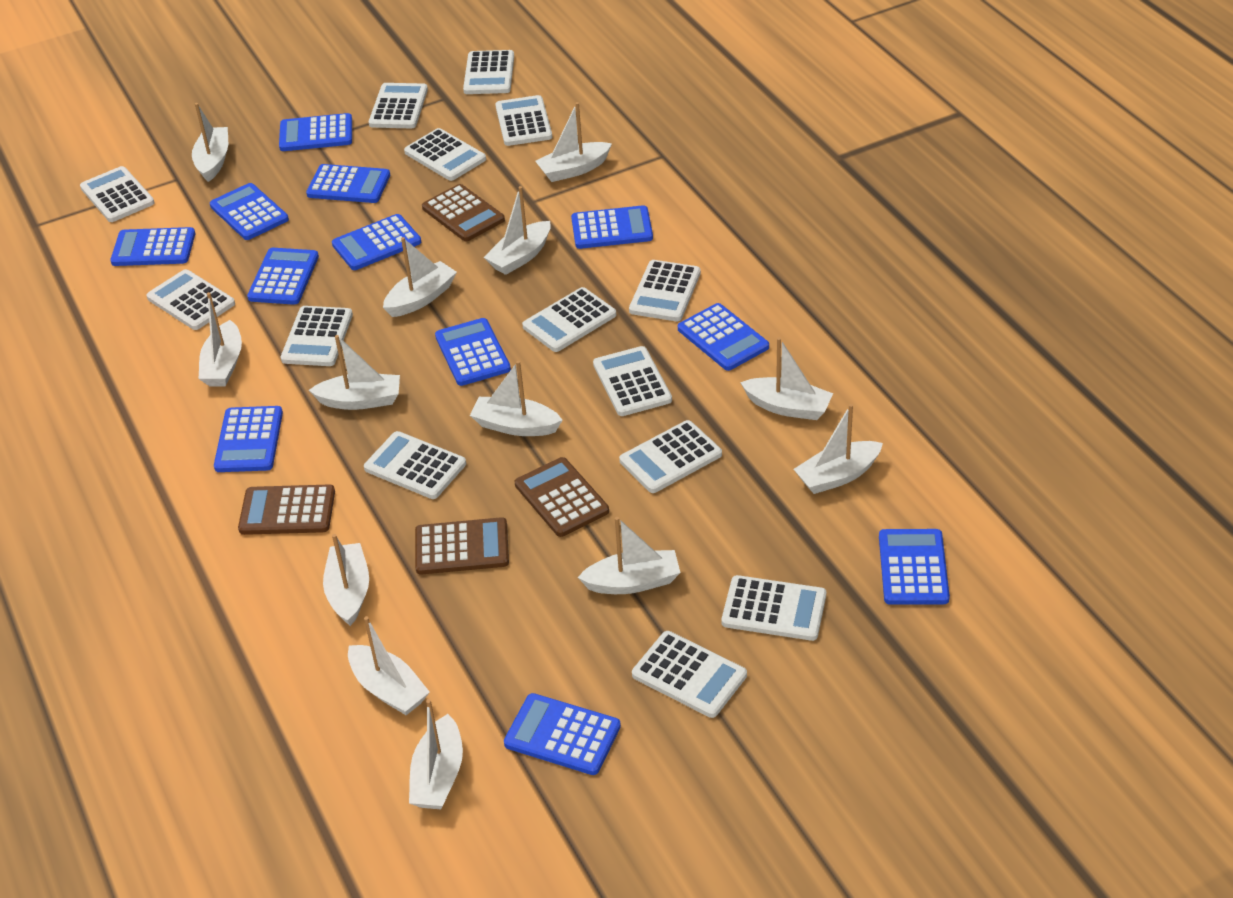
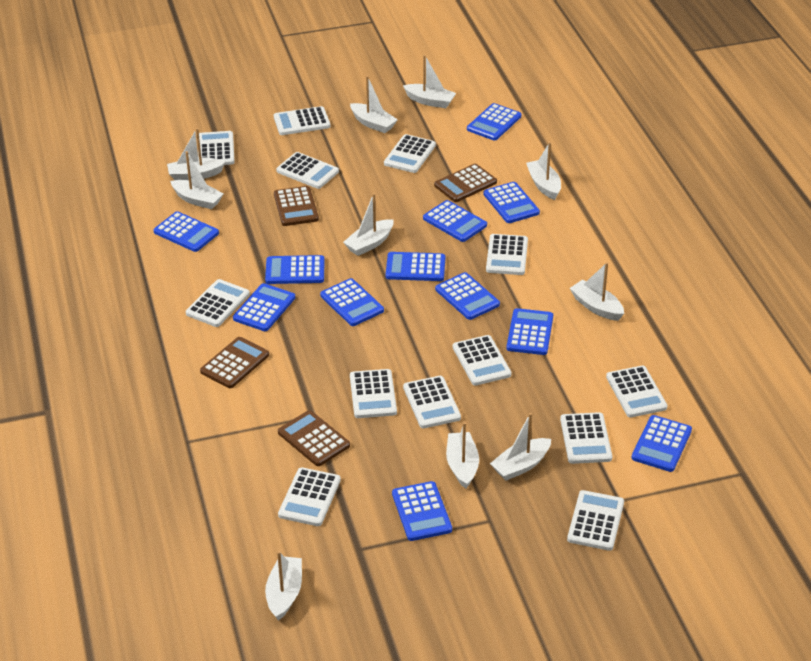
white boat: [192,103,228,182] [199,292,242,386] [309,335,400,410] [323,534,369,626] [348,616,430,715] [383,237,457,317] [409,699,463,809] [470,361,562,436] [483,186,551,275] [535,102,612,182] [578,517,680,594] [740,337,833,420] [794,404,883,494] = 13 -> [167,128,225,180] [170,151,223,209] [265,551,302,621] [343,193,393,256] [350,76,398,133] [403,55,456,108] [446,422,479,489] [490,413,551,481] [526,142,561,200] [570,262,624,321] = 10
white calculator: [80,166,155,222] [146,269,235,330] [281,306,353,366] [364,431,466,499] [369,83,428,128] [404,128,486,181] [463,50,514,94] [495,95,552,146] [522,287,616,352] [593,346,672,416] [619,420,722,493] [629,260,701,321] [632,631,747,718] [722,575,826,641] = 14 -> [186,279,250,327] [198,131,235,165] [274,106,331,135] [276,152,339,189] [278,467,341,526] [350,369,397,418] [384,134,436,173] [403,376,461,428] [453,335,511,386] [486,234,528,275] [560,412,612,464] [567,490,624,551] [606,365,667,418] = 13

